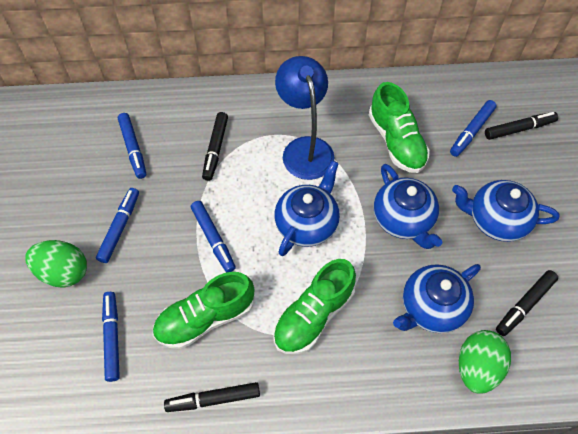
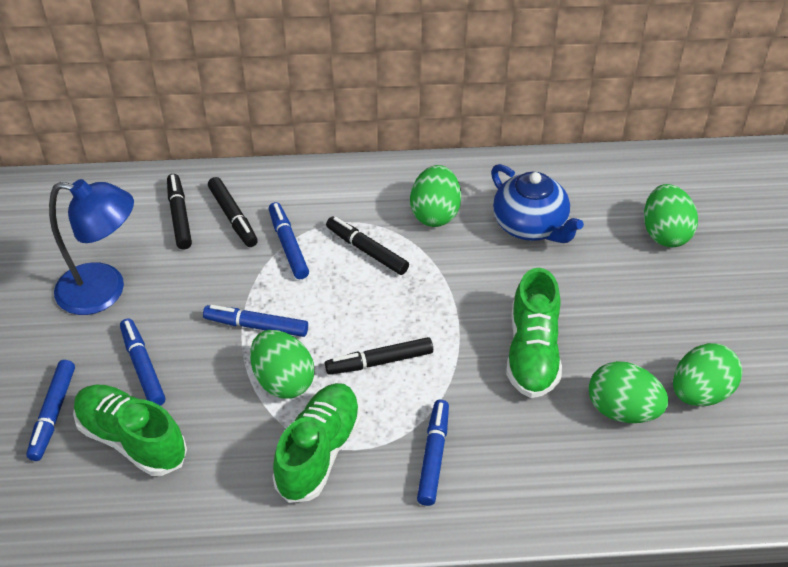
blue teapot: [274,160,340,256] [374,164,443,249] [393,264,481,333] [452,180,560,242] = 4 -> [491,164,584,243] = 1
green egg: [25,240,87,288] [459,330,511,393] = 2 -> [250,330,315,399] [410,165,461,227] [589,361,669,423] [644,184,698,247] [673,343,743,406] = 5

